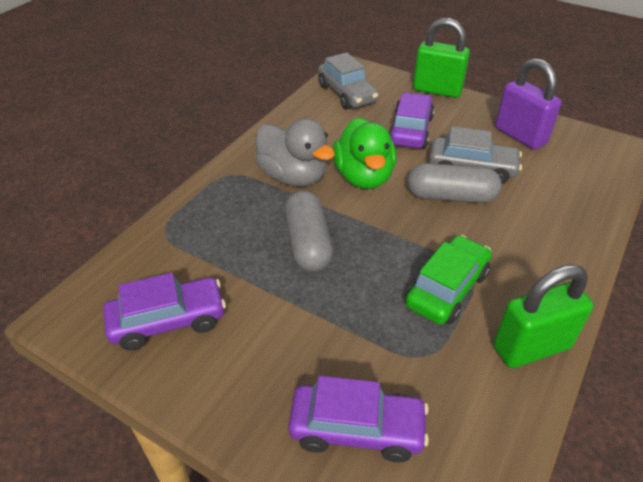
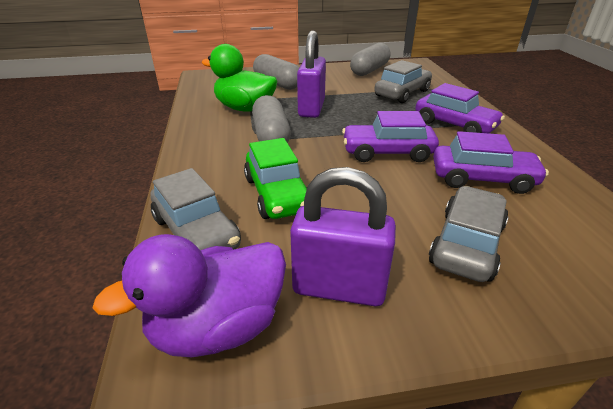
green padlock: [413,18,470,98] [493,264,594,368] = 2 -> none = 0
grey capsule: [285,190,333,272] [407,163,502,203] = 2 -> [252,95,291,143] [253,54,299,90] [350,43,390,76] = 3
grey car: [318,52,379,109] [429,126,522,184] = 2 -> [150,168,241,250] [374,60,432,103] [429,186,508,282] = 3
grey duck: [255,119,335,187] = 1 -> none = 0
purple duck: none = 0 -> [92,234,286,357] = 1
purple padlock: [495,58,562,150] = 1 -> [290,167,396,306] [297,31,326,118] = 2

